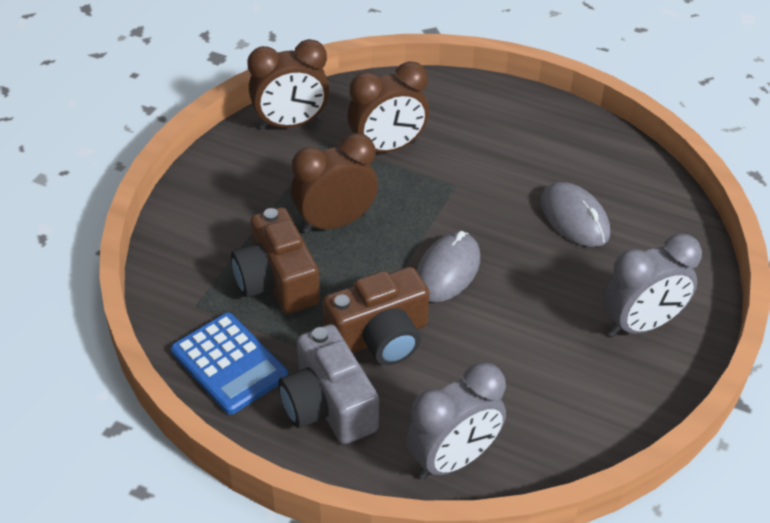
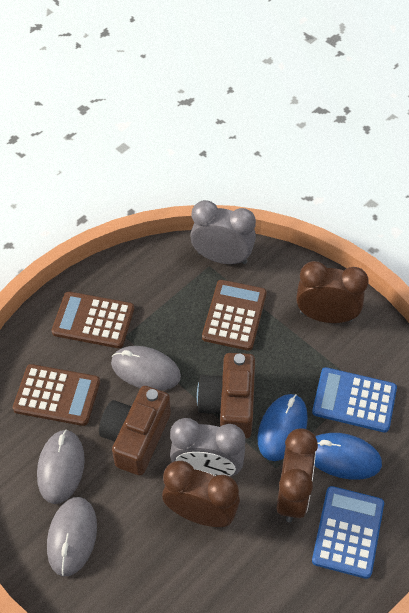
blue calculator: [171,313,288,415] = 1 -> [312,367,397,433] [312,486,384,579] = 2
blue mouse: none = 0 -> [257,394,308,461] [315,433,382,480] = 2
brown calculator: none = 0 -> [13,364,100,426] [51,291,134,348] [202,280,267,351] = 3
grey camera: [278,324,379,444] = 1 -> none = 0
grey mouse: [417,231,480,302] [541,182,610,247] = 2 -> [37,430,85,504] [47,497,97,577] [111,346,181,390] = 3

